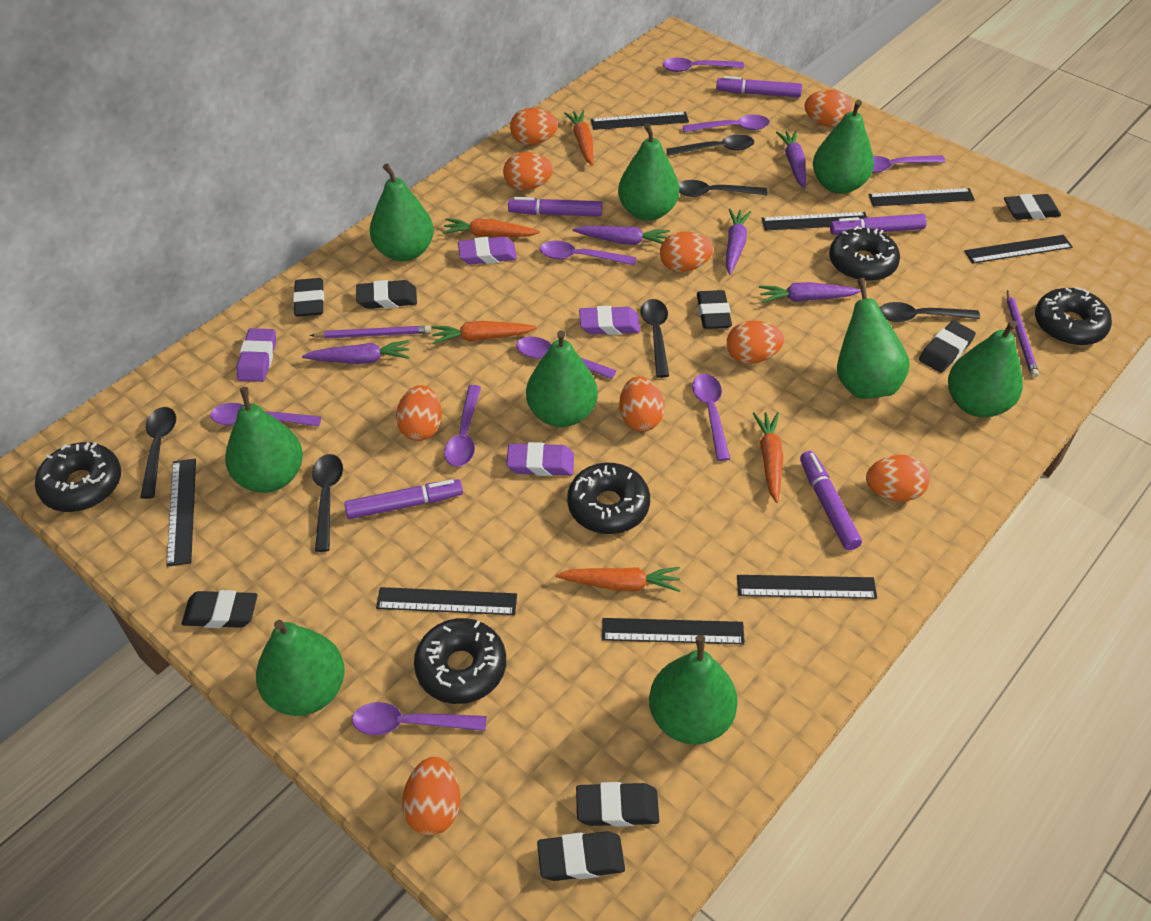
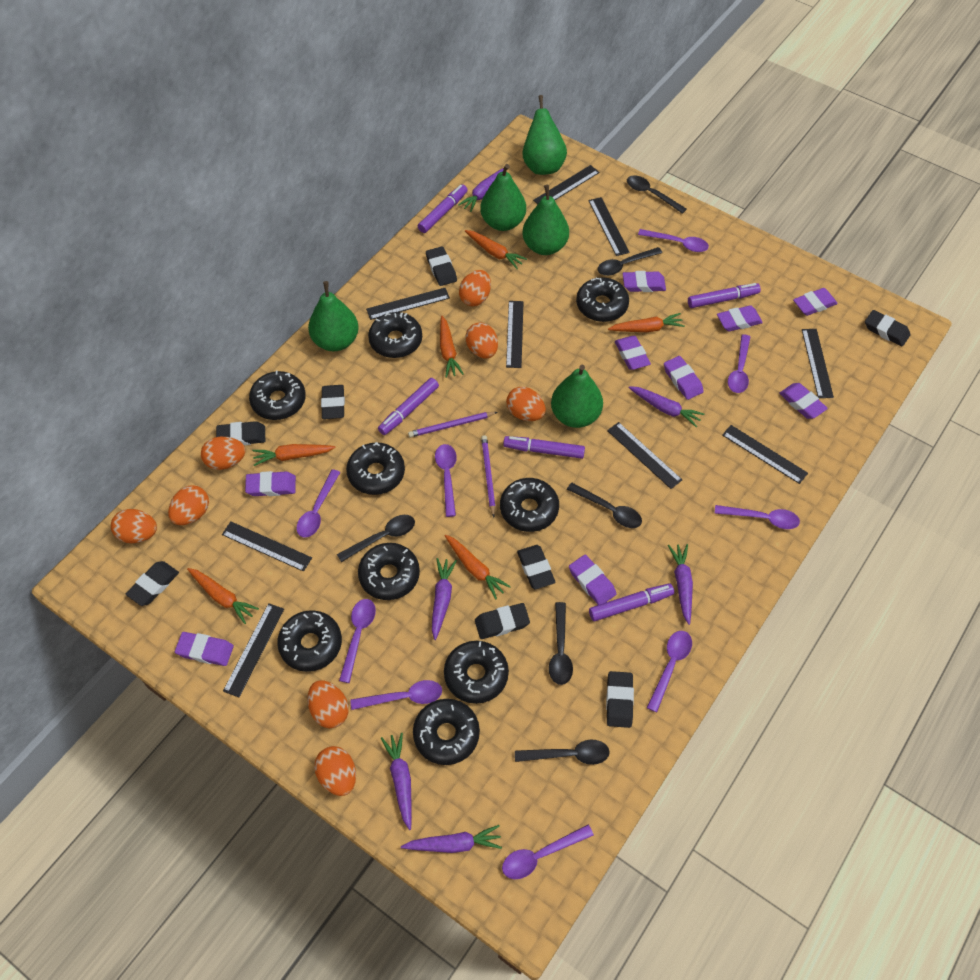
black donut: [35,442,121,512] [414,618,506,704] [567,463,650,534] [829,226,900,282] [1035,287,1112,346] = 5 -> [249,370,306,420] [277,610,342,672] [346,442,405,495] [358,543,420,600] [368,312,422,358] [413,699,480,765] [444,641,509,704] [500,478,559,532] [576,277,629,322] = 9
black ruler: [166,459,196,567] [376,587,517,615] [591,112,689,130] [602,618,745,644] [737,575,877,599] [761,212,867,231] [869,188,975,206] [964,235,1072,264] = 8 -> [222,522,312,572] [223,603,284,697] [366,288,450,320] [506,301,524,368] [533,165,600,204] [589,197,630,256] [607,422,682,489] [722,425,808,484] [802,329,834,398] = 9
green pear: [225,387,303,493] [256,620,345,716] [370,164,434,261] [526,330,598,427] [618,123,679,221] [649,635,738,744] [813,99,874,194] [837,278,910,399] [948,320,1023,417] = 9 -> [308,281,359,351] [480,164,526,231] [522,185,569,255] [523,95,567,175] [551,365,603,428] = 5
orange carrot: [432,321,537,344] [442,218,540,237] [555,567,680,592] [564,110,594,166] [753,412,783,503] = 5 -> [187,568,259,624] [252,444,336,466] [440,316,464,378] [445,535,511,599] [465,230,527,269] [608,313,685,332] = 6
orange egg: [396,385,442,441] [402,757,460,836] [503,152,553,190] [510,108,558,145] [619,376,664,432] [660,232,713,272] [727,320,784,364] [804,90,852,127] [866,455,930,502] = 9 -> [111,509,157,543] [168,485,209,525] [201,437,246,470] [308,680,349,728] [314,746,356,796] [459,270,491,306] [465,322,498,358] [506,387,546,421] = 8
purple carrot: [302,340,410,364] [572,226,670,245] [726,209,751,275] [759,282,861,303] [776,130,806,188] = 5 -> [381,733,412,830] [401,825,502,853] [432,558,457,640] [458,168,504,212] [628,386,704,427] [668,544,693,625] = 6
purple eraser: [237,328,276,382] [458,237,517,264] [506,442,574,476] [579,306,640,335] = 4 -> [175,632,234,666] [245,471,296,496] [569,555,617,605] [615,336,651,370] [623,271,666,292] [664,356,704,400] [717,305,763,331] [779,383,828,419] [793,288,838,316] = 9

